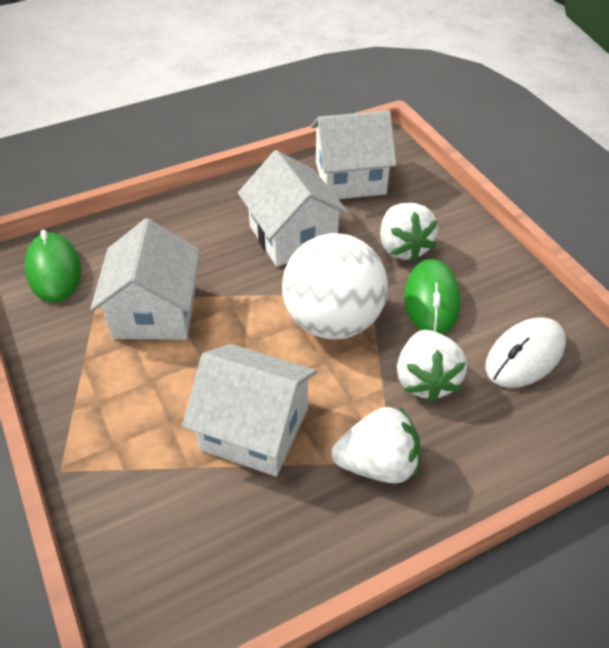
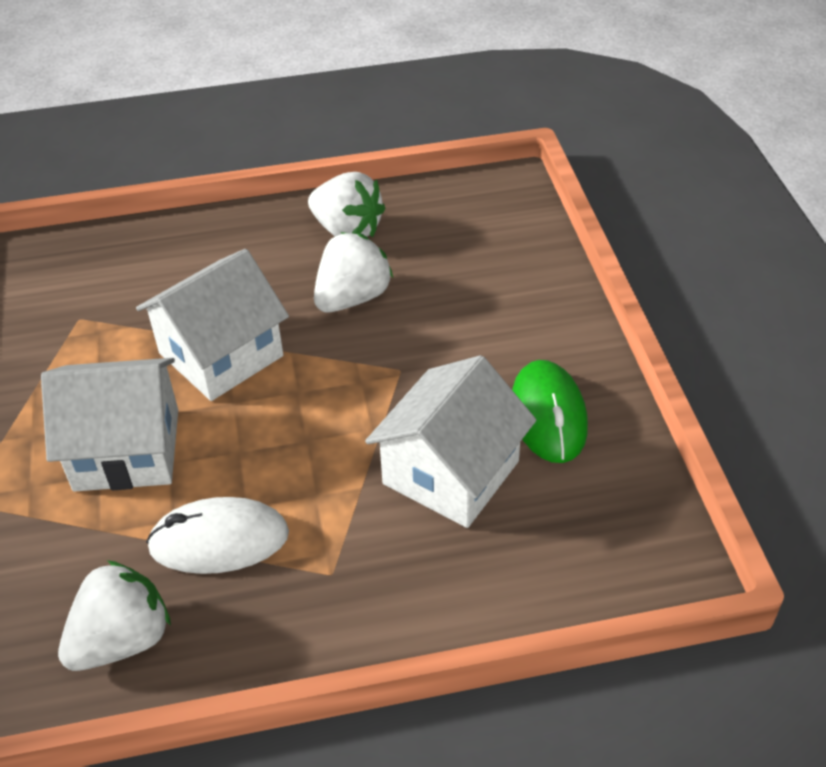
green mouse: [25,230,81,303] [404,259,460,334] = 2 -> [512,360,588,463] = 1
white ball: [282,233,388,339] = 1 -> none = 0
white house: [90,218,200,340] [182,344,317,476] [238,150,349,267] [311,110,397,199] = 4 -> [41,358,178,492] [136,249,289,401] [365,355,536,528] = 3

